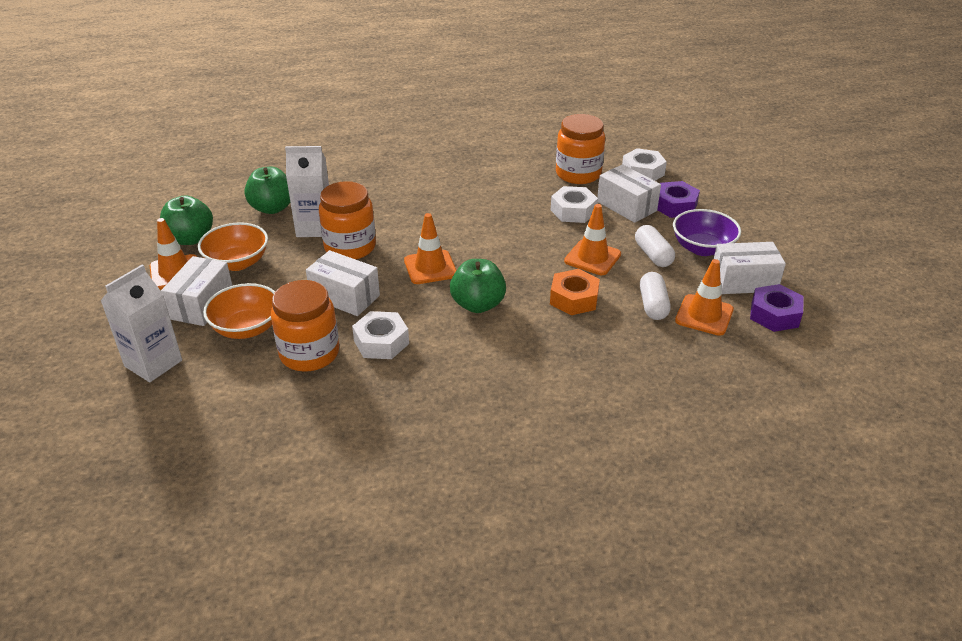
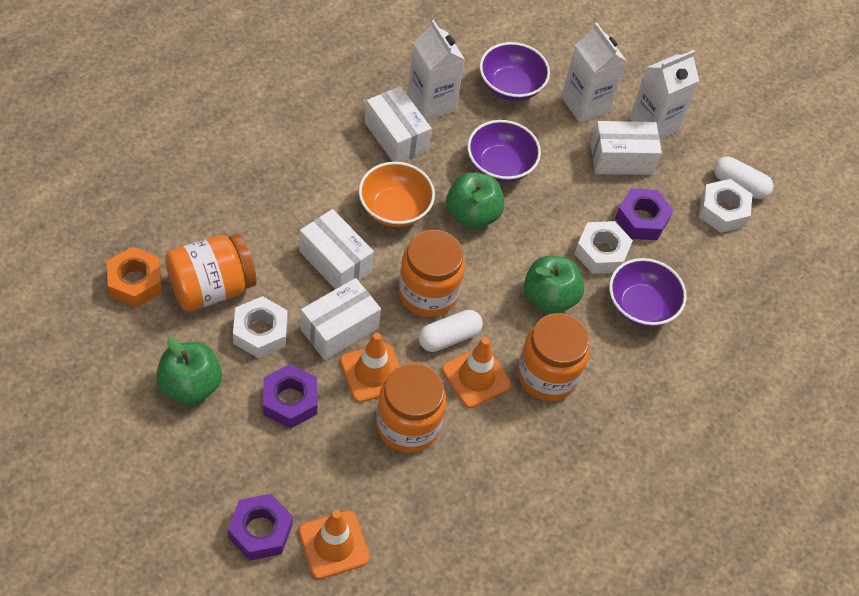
orange bowl: [198,222,268,271] [203,283,275,339] = 2 -> [359,162,435,227] = 1
orange jar: [271,280,339,372] [319,181,376,260] [556,114,605,184] = 3 -> [165,234,257,311] [376,363,446,453] [398,230,465,317] [518,313,590,401] = 4
orange traffic cone: [150,218,197,290] [404,213,457,284] [564,204,621,275] [675,259,734,336] = 4 -> [299,510,370,579] [340,333,400,402] [442,337,512,408] = 3
purple bowl: [673,209,741,256] = 1 -> [467,120,541,183] [480,42,550,101] [609,258,687,327] = 3
purple nut: [657,181,700,218] [750,284,804,332] = 2 -> [228,494,293,561] [263,364,318,429] [615,189,673,240] = 3
white carton: [100,264,182,382] [285,146,329,237] = 2 -> [407,20,465,121] [561,23,627,123] [629,50,699,139] = 3

